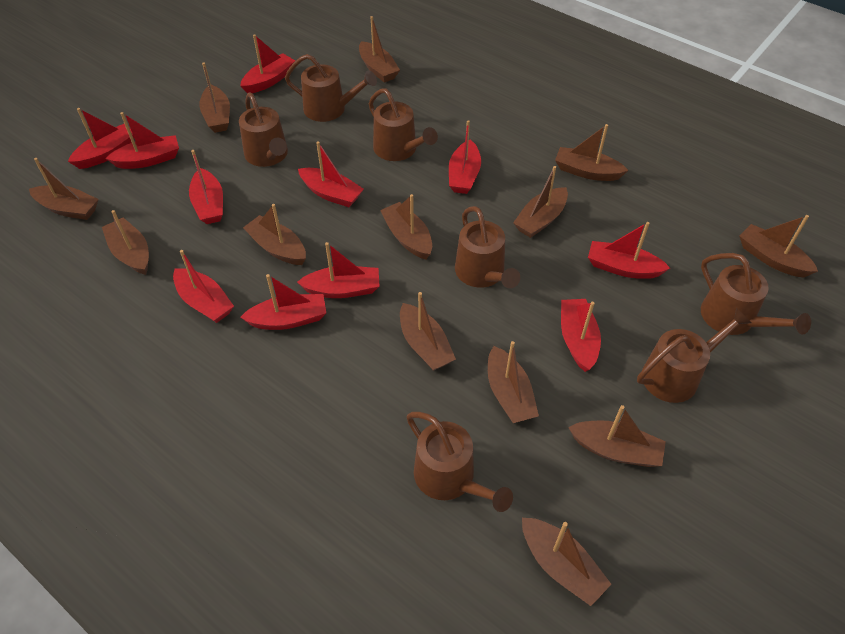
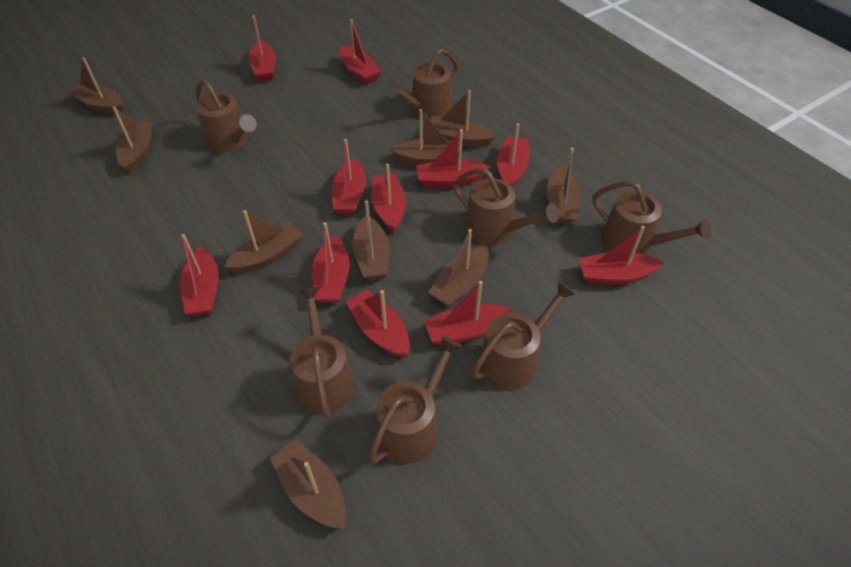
brown boat: [29,158,99,220] [102,210,149,275] [199,62,230,133] [243,204,306,265] [359,16,400,83] [380,194,432,260] [400,292,456,371] [488,341,539,423] [513,166,568,238] [522,518,612,606] [555,124,629,181] [568,405,666,467] [739,215,818,277] = 13 -> [68,57,123,115] [112,106,152,173] [225,210,303,274] [270,439,346,529] [353,200,390,280] [390,109,462,165] [428,229,489,307] [431,90,496,147] [547,148,581,224] = 9

